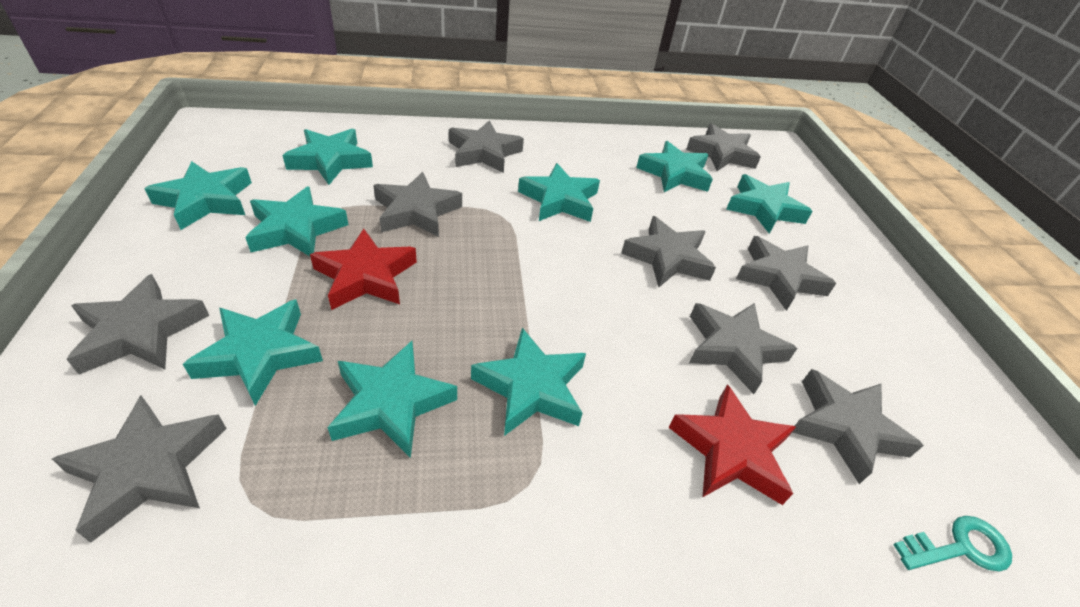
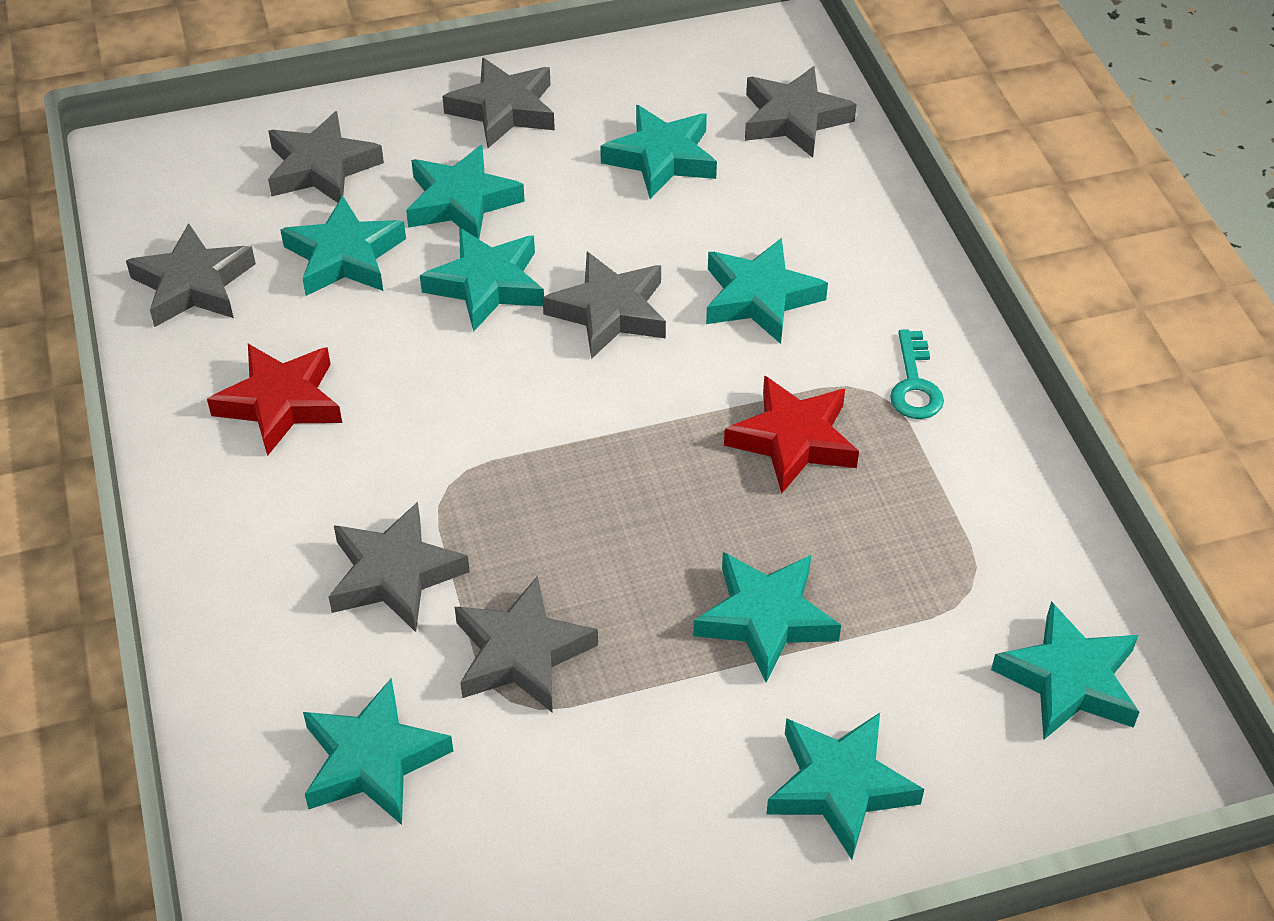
grey star: [52,396,227,543] [66,274,210,374] [373,172,462,237] [449,120,524,173] [621,216,716,287] [686,124,761,171] [689,303,797,394] [736,236,836,311] [792,369,924,484] = 9 -> [126,223,256,327] [268,111,384,203] [328,502,470,632] [442,58,555,148] [455,576,598,713] [543,252,666,359] [745,66,857,158] = 7

